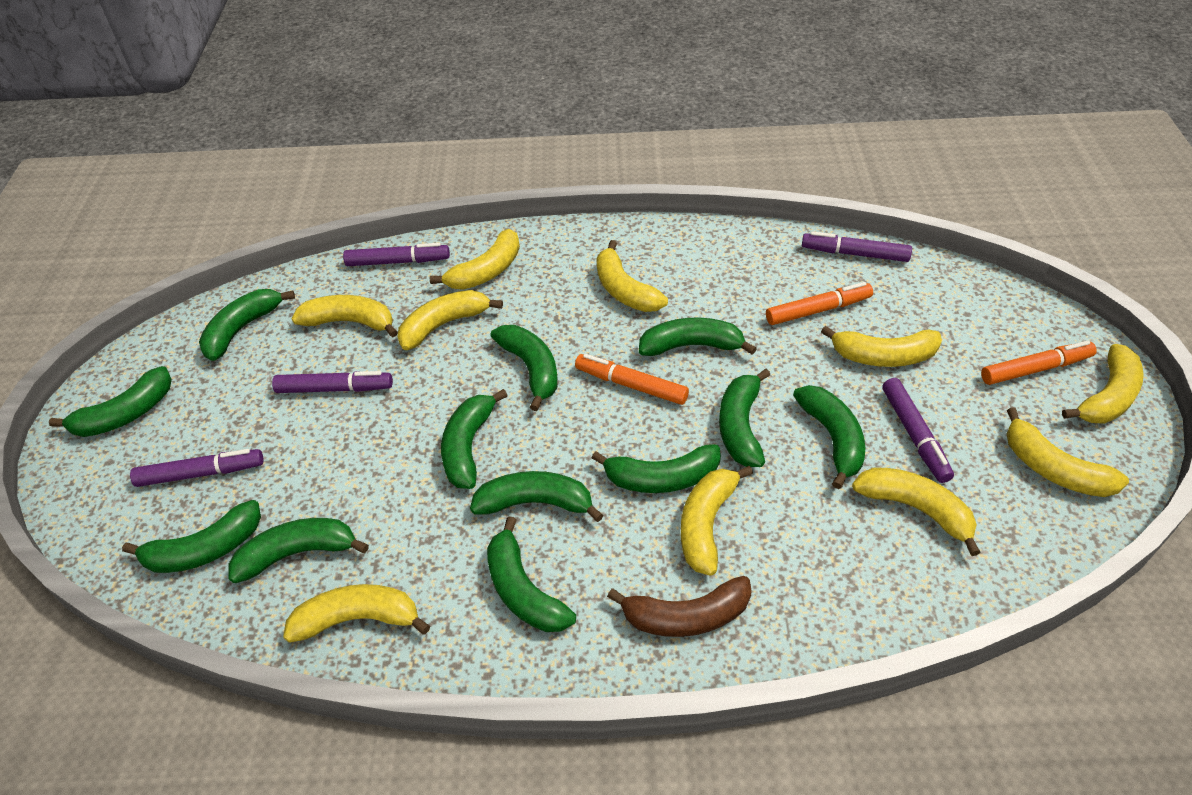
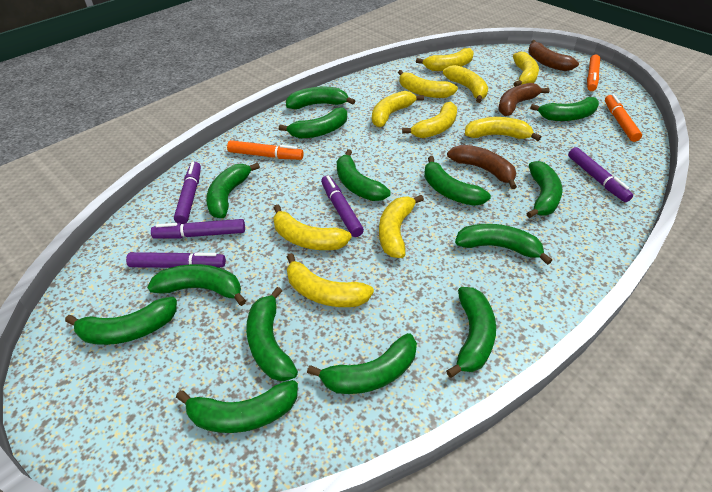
brown banana: [607,576,752,637] = 1 -> [447,145,517,189] [498,83,550,116] [528,40,579,71] = 3
green banana: [49,366,172,437] [122,500,261,573] [199,289,295,361] [228,518,369,583] [441,389,508,489] [470,471,603,522] [487,516,576,632] [491,325,558,411] [592,444,721,493] [639,318,757,356] [719,369,770,467] [793,385,865,489] = 12 -> [65,297,177,345] [147,264,246,306] [176,380,298,433] [206,163,260,218] [246,287,298,381] [279,107,347,138] [286,87,355,109] [307,333,417,394] [337,149,391,201] [424,156,491,206] [446,287,496,378] [455,224,552,265] [526,161,563,218] [530,97,599,121] = 14

